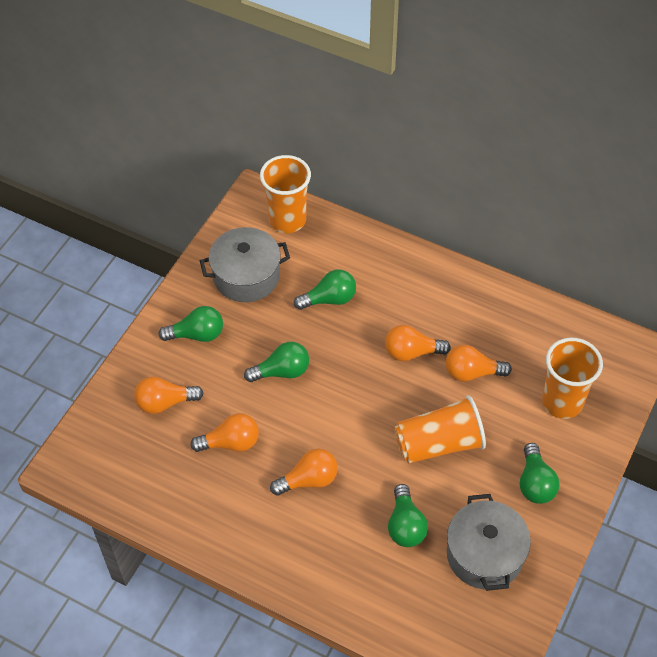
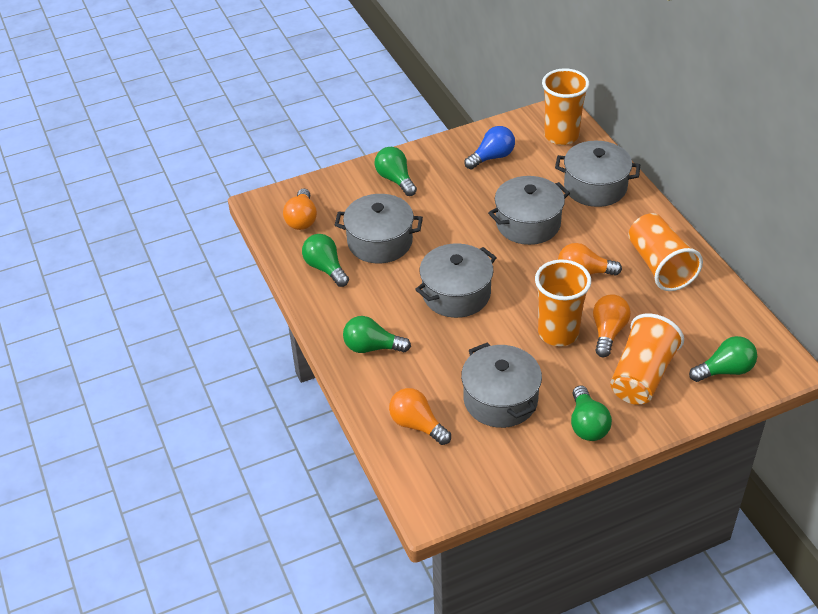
blue light bulb: none = 0 -> [464,126,515,169] = 1
grey pot: [200,227,290,302] [447,494,531,591] = 2 -> [335,194,423,263] [415,243,497,318] [461,342,542,428] [488,176,570,245] [555,141,640,207] = 5
orange cup: [260,155,311,233] [394,395,486,464] [542,338,603,419] = 3 -> [535,259,591,346] [542,68,589,145] [610,314,684,405] [628,213,703,291] = 4
orange light bulb: [134,377,203,414] [190,413,259,452] [270,448,338,496] [385,325,451,361] [445,345,512,382] = 5 -> [283,189,317,230] [389,388,451,445] [558,243,622,275] [593,294,631,357] = 4

